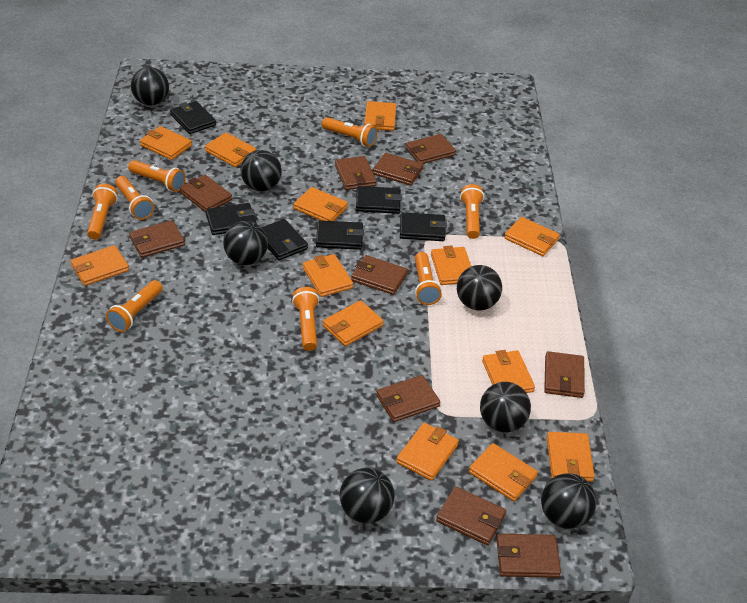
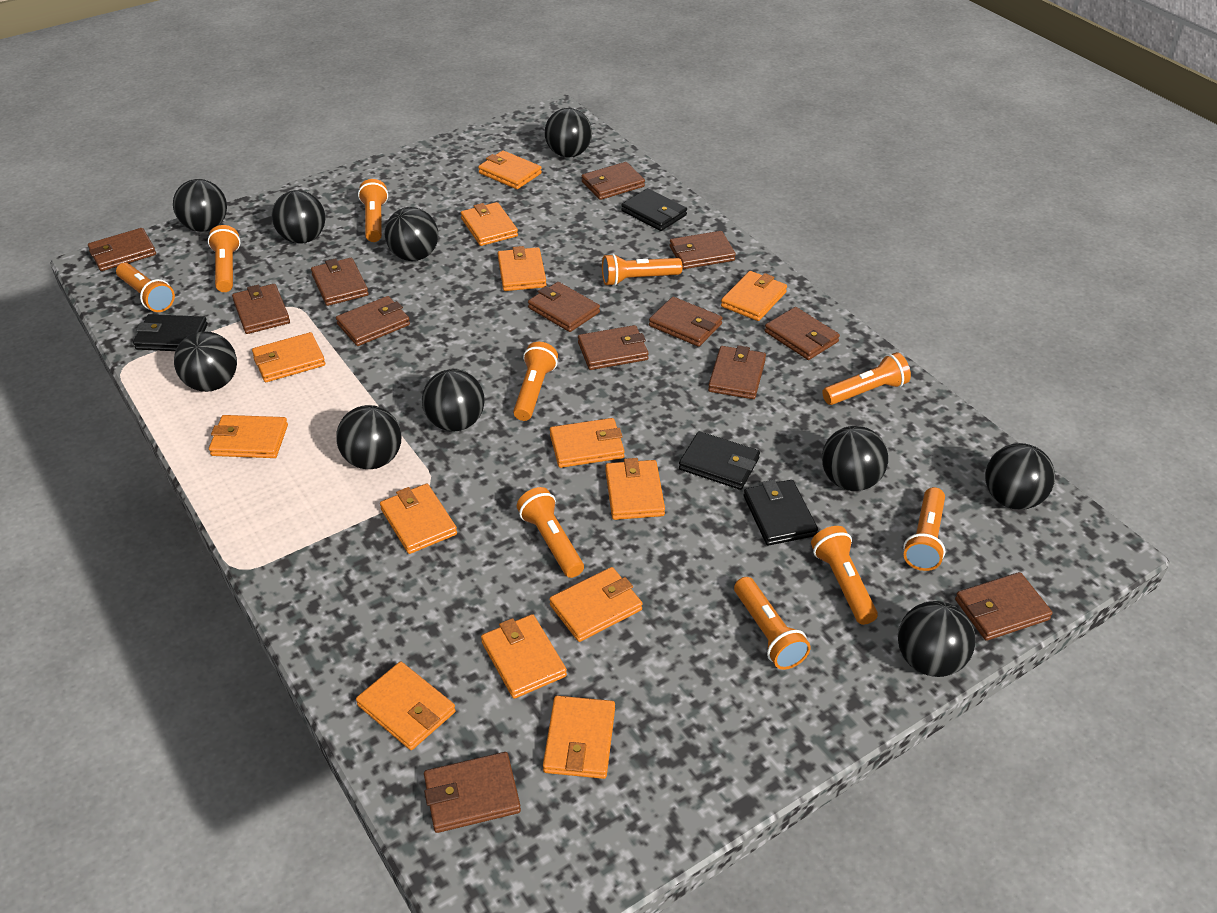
black ball: [131,67,169,105] [223,221,268,265] [240,150,282,191] [340,468,395,523] [457,265,502,310] [480,382,531,433] [541,473,596,529] = 7 -> [173,179,227,232] [174,331,237,392] [271,190,325,244] [336,405,401,469] [385,207,438,261] [422,369,485,431] [545,108,592,157] [822,426,888,491] [898,601,976,677] [985,443,1055,510] = 10
black wallet: [170,101,216,134] [206,203,257,235] [261,219,308,260] [316,220,364,250] [356,186,402,214] [400,212,447,241] = 6 -> [133,314,208,351] [621,188,687,231] [679,431,760,490] [744,480,818,546] = 4
brown wallet: [129,220,185,258] [179,175,232,213] [335,156,377,190] [351,255,408,295] [373,153,423,186] [376,375,440,422] [406,134,456,164] [436,486,506,545] [496,534,561,578] [544,351,585,398] = 10 -> [88,228,156,271] [232,284,290,334] [311,258,369,306] [336,296,410,346] [424,752,521,833] [528,282,600,332] [578,325,649,370] [582,162,645,200] [649,297,723,347] [670,231,736,269] [708,345,766,399] [765,307,840,360] [955,572,1053,641] = 13
orange flashlight: [87,184,118,240] [106,280,162,332] [115,176,155,220] [128,160,186,192] [292,287,319,351] [322,117,377,147] [415,252,442,305] [460,184,484,239] = 8 -> [116,263,175,312] [208,225,241,292] [358,179,388,242] [513,342,558,421] [517,487,584,578] [602,254,682,286] [734,577,811,670] [811,526,878,625] [822,352,911,405] [903,487,945,571] = 10

